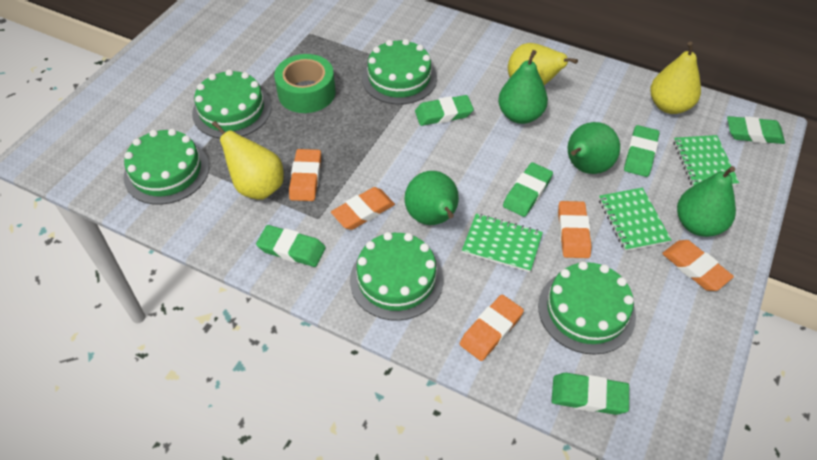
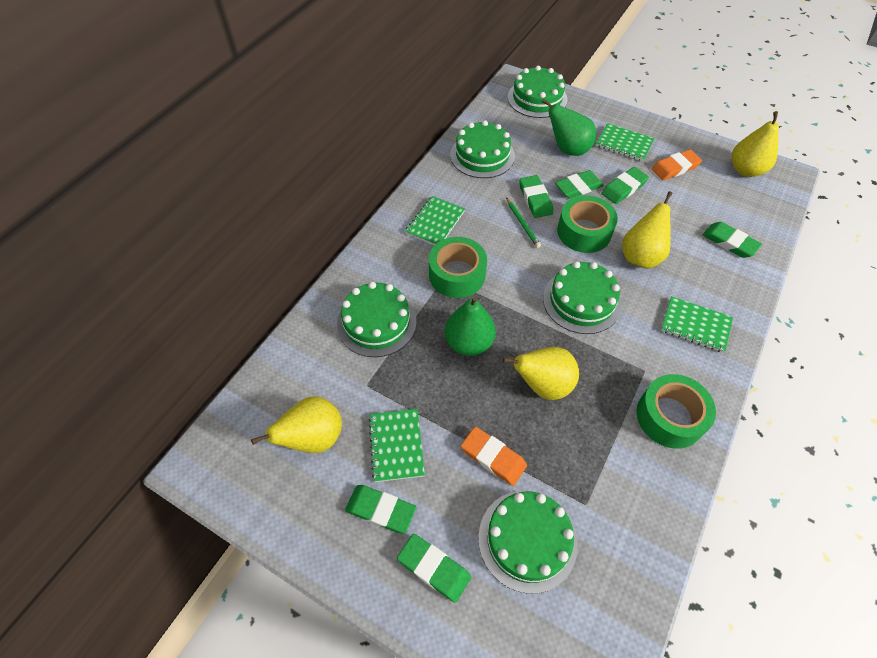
green notebook: [462,213,543,272] [599,188,671,251] [674,135,739,187] = 3 -> [369,409,425,482] [405,196,465,246] [596,123,655,162] [661,296,733,353] = 4
green pear: [405,171,459,225] [498,50,548,124] [568,122,620,174] [677,166,736,237] = 4 -> [445,296,496,356] [542,98,596,156] = 2
green pencil: none = 0 -> [506,197,541,248] = 1
green tape: [274,54,336,113] = 1 -> [429,237,487,298] [557,195,618,253] [637,374,716,449] = 3
orange eraser: [289,149,321,201] [331,187,395,230] [460,295,524,361] [558,201,592,258] [662,240,734,291] = 5 -> [461,426,527,486] [652,149,702,180] = 2
yellow pear: [212,121,284,200] [508,43,578,85] [650,42,701,114] = 3 -> [251,396,342,453] [503,347,579,400] [622,191,672,269] [732,111,779,177] = 4

